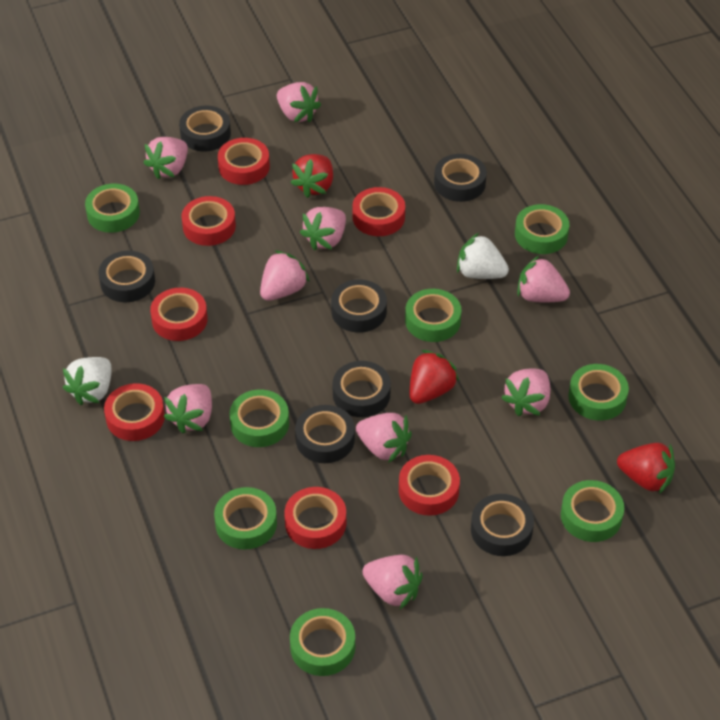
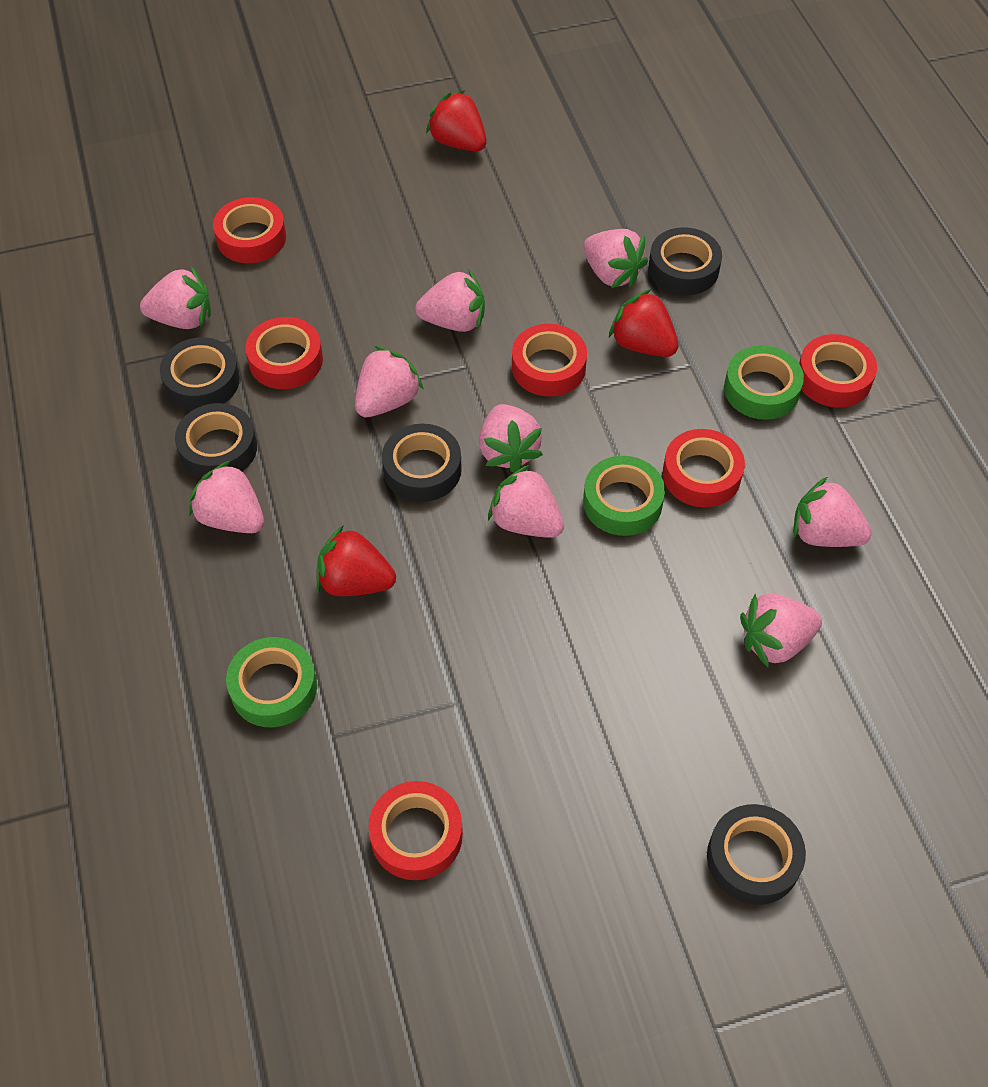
black tape: [98,251,155,303] [179,106,231,152] [295,405,355,463] [331,280,387,333] [333,361,391,417] [434,154,487,202] [471,494,534,556] = 7 -> [160,337,240,410] [175,403,257,478] [382,424,462,502] [649,227,722,295] [707,804,806,905] = 5
green tape: [85,184,140,233] [214,487,277,549] [229,389,289,447] [290,608,355,676] [405,289,462,342] [515,204,570,254] [561,480,624,542] [568,364,629,421] = 8 -> [226,637,317,727] [583,456,665,536] [724,345,804,420] = 3
red tape: [104,383,165,441] [150,288,208,341] [182,196,236,246] [218,138,270,185] [284,487,346,549] [352,187,405,236] [399,455,460,516] = 7 -> [213,197,286,263] [245,317,323,389] [368,781,463,880] [512,324,587,397] [663,429,745,508] [799,334,877,408] = 6
white strawberry: [63,357,112,405] [457,233,509,279] = 2 -> none = 0

